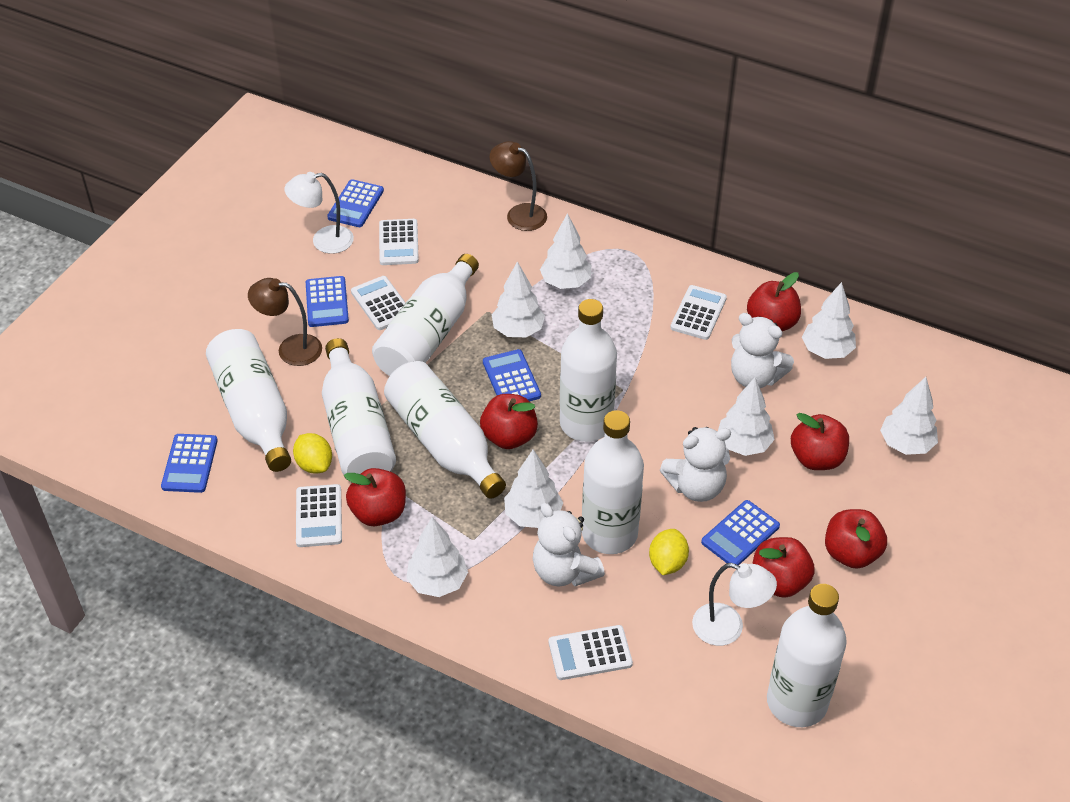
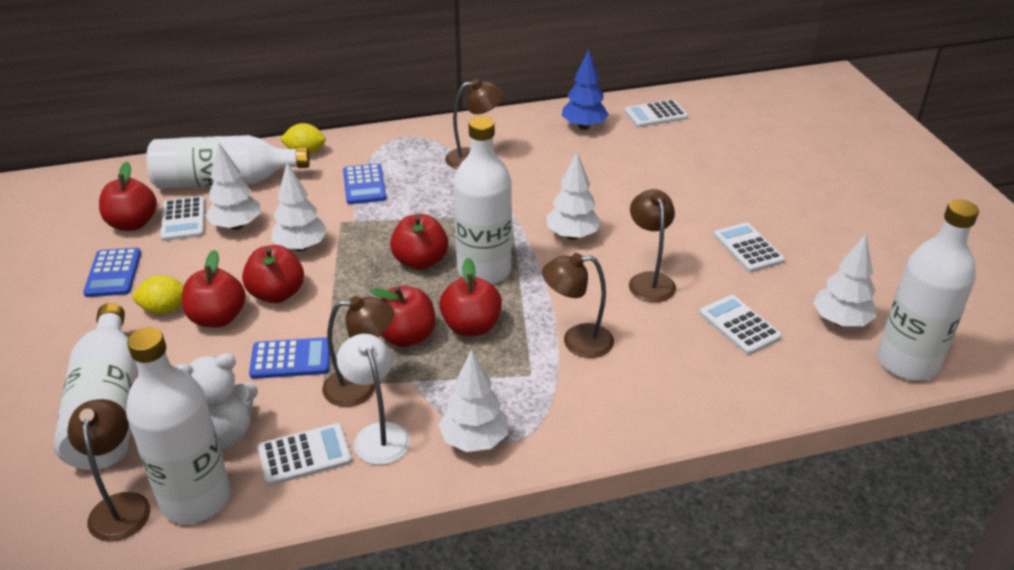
blue calculator: [161,434,218,493] [306,276,349,327] [327,179,384,227] [483,349,541,401] [701,500,780,566] = 5 -> [83,248,141,297] [249,337,330,379] [343,164,386,204] = 3
blue tree: none = 0 -> [562,49,609,130] = 1
brown lamp: [248,278,322,366] [490,141,547,231] = 2 -> [67,399,150,542] [322,296,394,407] [445,79,503,169] [542,253,614,358] [629,189,676,302] = 5
white bottle: [206,329,291,472] [322,338,396,475] [372,254,479,376] [384,361,506,499] [560,299,617,442] [582,410,644,554] [767,584,847,727] = 7 -> [53,303,137,470] [126,327,231,524] [147,135,310,189] [454,116,512,284] [878,199,979,381] = 5
white lamp: [284,172,354,254] [692,563,777,646] = 2 -> [337,334,410,465] = 1
white teddy bear: [533,503,605,586] [660,427,731,502] [731,313,794,388] = 3 -> [176,353,258,450] = 1
white tree: [406,517,468,597] [491,261,545,337] [504,449,563,528] [540,213,591,289] [718,377,775,456] [802,282,856,359] [880,377,938,455] = 7 -> [205,142,261,230] [271,163,328,251] [438,349,508,452] [547,152,601,240] [813,234,877,327] = 5

